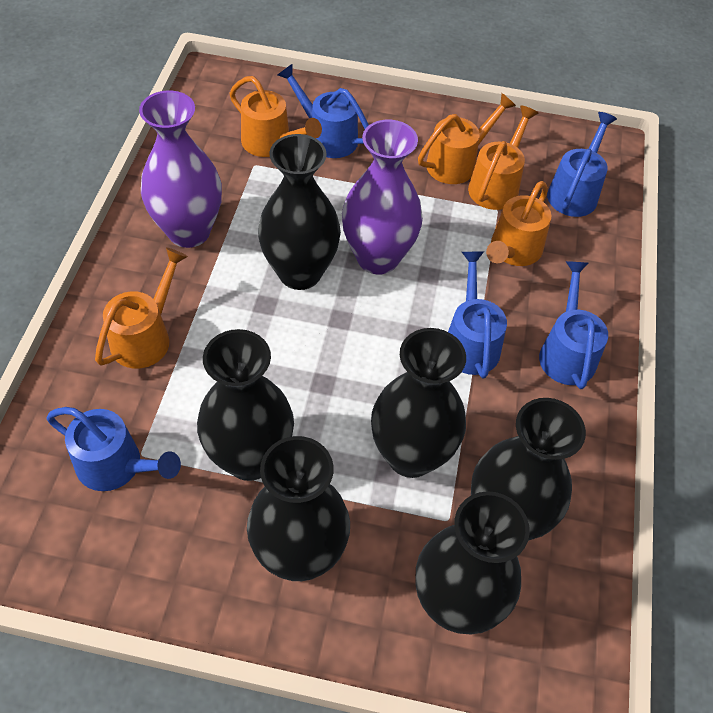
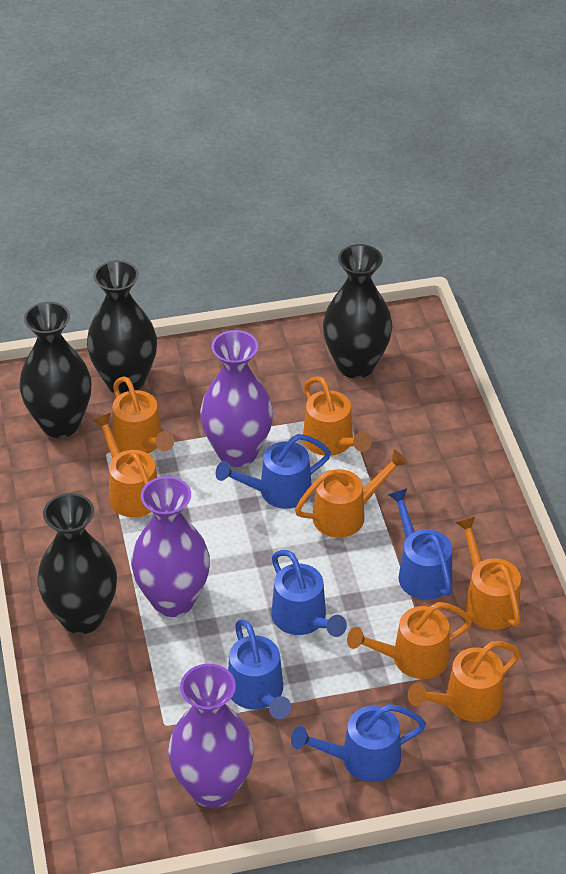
black vase: [197,329,294,481] [247,436,350,581] [258,134,341,290] [371,328,466,478] [416,491,530,634] [471,398,586,541] = 6 -> [19,302,91,438] [37,493,117,634] [87,260,157,394] [323,244,393,379] = 4
orange watering can: [95,247,188,369] [230,76,322,157] [418,93,516,184] [468,105,538,210] [486,181,551,266] = 5 -> [92,413,157,517] [112,376,174,454] [295,449,408,538] [303,376,372,456] [347,602,473,679] [408,641,521,722] [455,516,521,630] = 7
purple vase: [139,90,222,248] [342,120,423,274] = 2 -> [131,476,210,617] [168,664,254,808] [200,330,273,467] = 3

